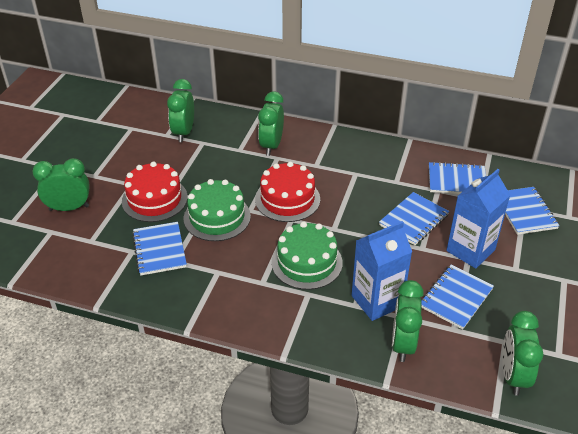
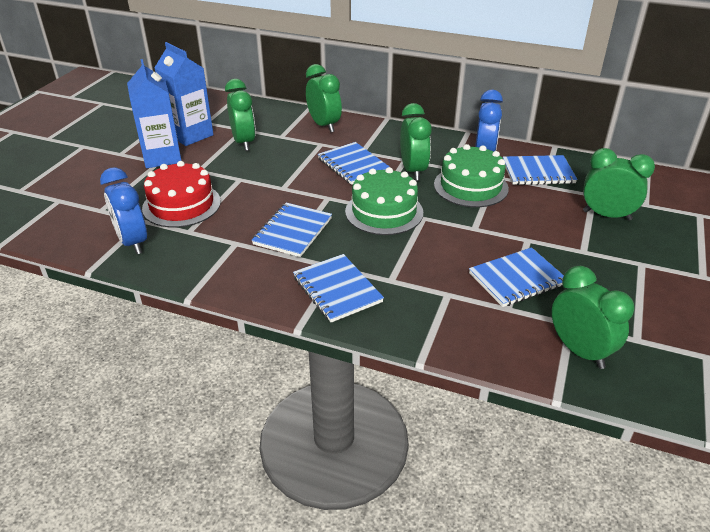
blue clock: none = 0 -> [100,167,147,254] [475,90,503,152] = 2
red cake: [122,162,188,222] [255,162,320,222] = 2 -> [142,161,221,227] = 1

